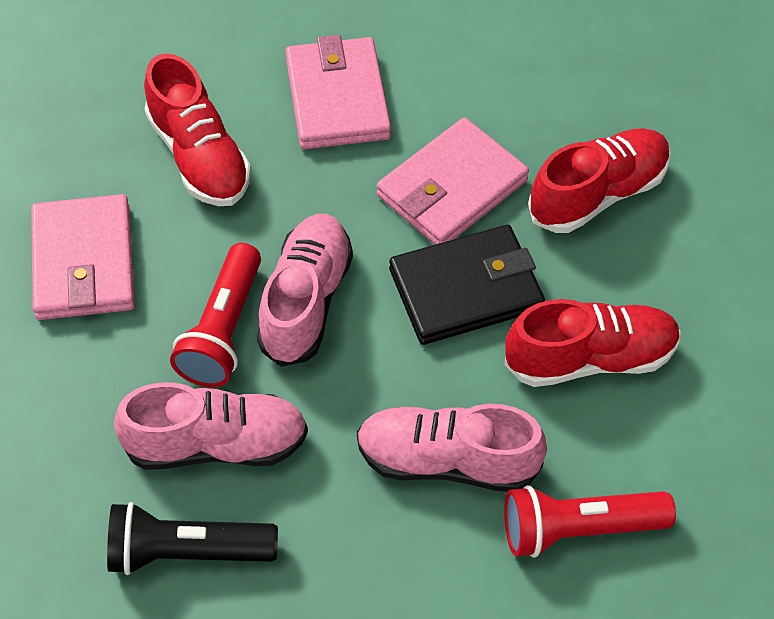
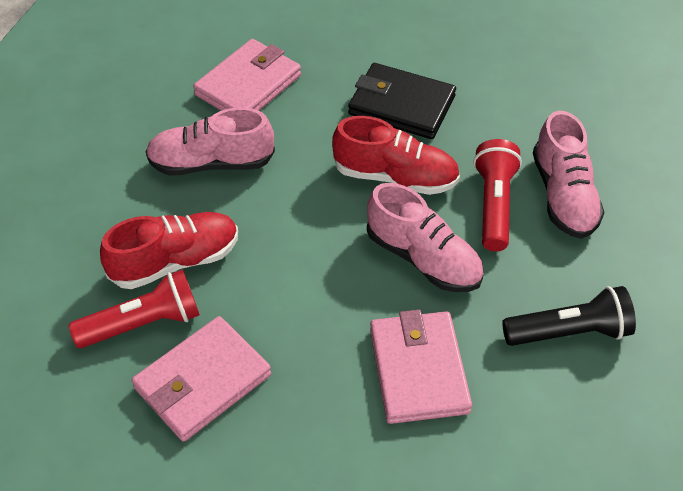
red shoe: [144,54,251,206] [504,299,681,387] [528,128,671,233] = 3 -> [100,212,238,289] [332,116,460,195] = 2

